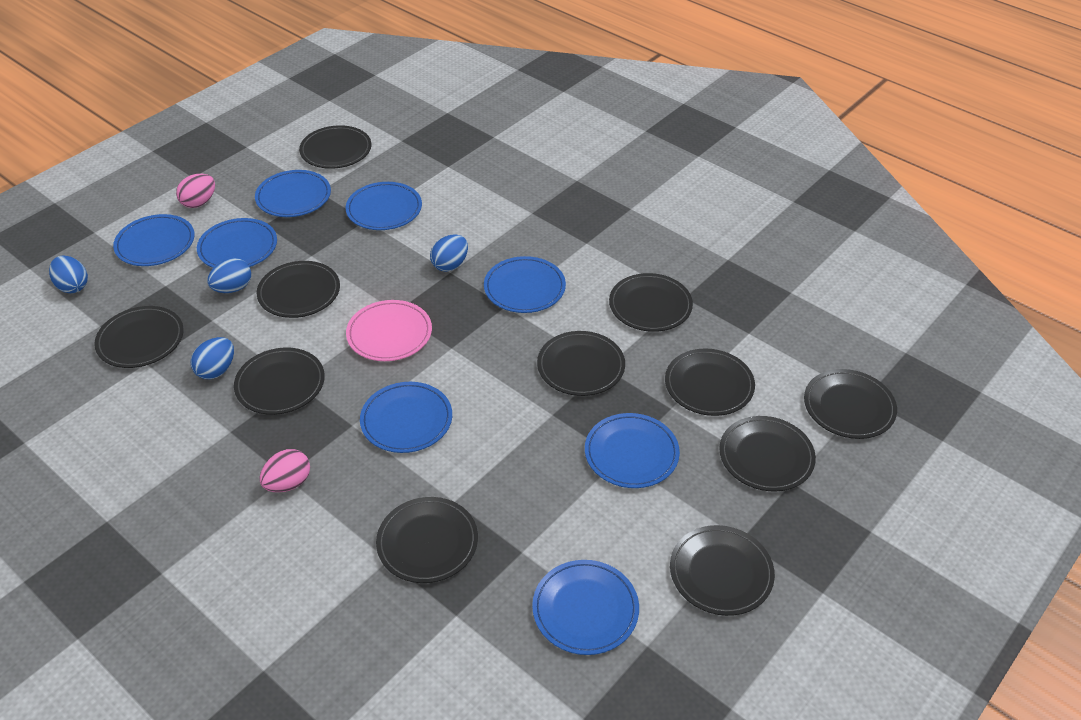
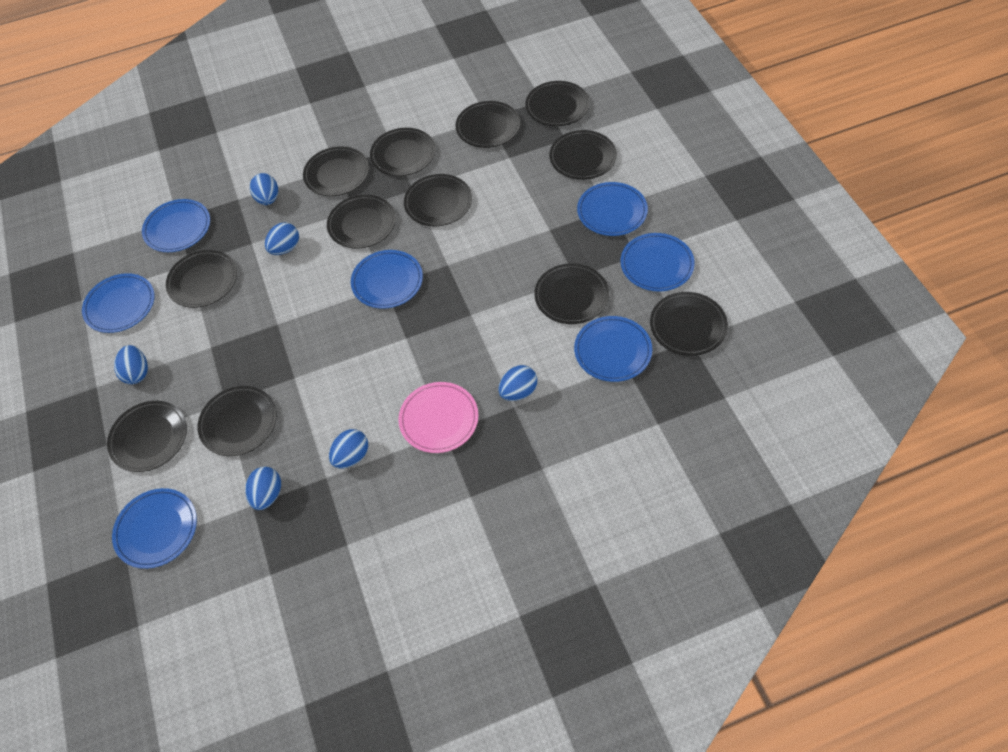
black plate: [94,306,184,368] [234,348,325,415] [257,261,340,318] [299,125,371,169] [376,497,478,583] [537,331,625,396] [609,273,693,332] [665,349,755,416] [670,525,775,616] [719,416,816,492] [804,369,897,439] = 11 -> [107,401,187,472] [166,250,237,308] [198,386,277,456] [303,146,369,196] [327,195,396,249] [370,128,435,176] [404,174,472,226] [456,101,520,148] [525,81,590,126] [534,263,609,324] [549,130,617,180] [650,292,728,356] = 12
blue egg: [49,255,88,293] [190,337,234,379] [207,258,251,293] [430,234,468,272] = 4 -> [114,345,148,384] [245,467,281,510] [250,173,278,205] [265,222,299,255] [329,429,368,469] [498,365,537,401] = 6
blue plate: [113,214,195,266] [197,218,277,268] [255,170,331,217] [346,182,422,230] [360,382,452,453] [484,256,566,313] [532,560,639,655] [585,413,680,488] = 8 -> [82,273,155,333] [112,488,197,569] [142,199,210,252] [351,250,423,309] [574,316,652,382] [577,182,648,236] [620,233,695,292] = 7
pink egg: [176,174,215,208] [260,449,310,492] = 2 -> none = 0

